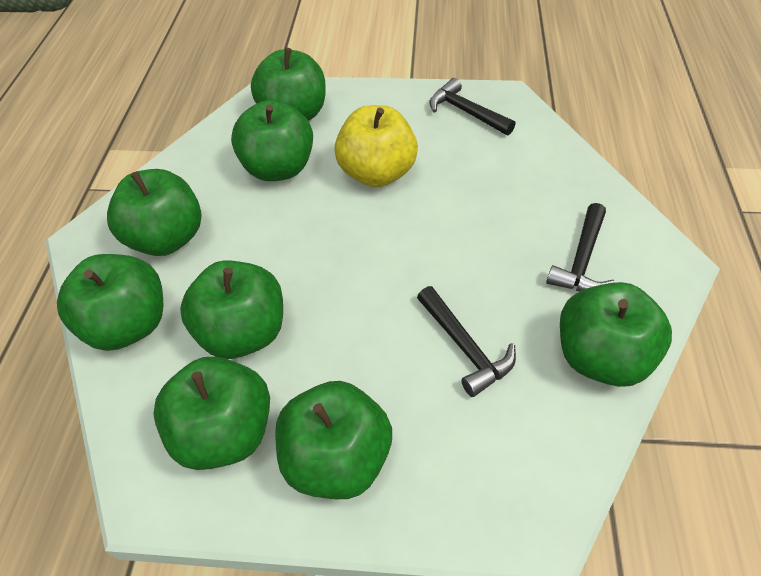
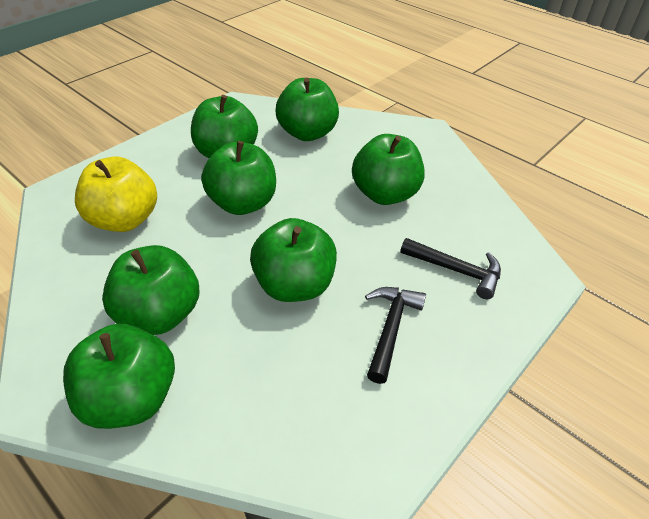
black hammer: [417,286,516,397] [430,78,515,135] [546,203,615,291] = 3 -> [365,287,426,384] [400,238,501,299] = 2
green apple: [57,254,163,351] [107,169,201,256] [153,356,270,470] [180,260,283,359] [231,100,313,181] [251,48,326,121] [275,381,392,499] [560,282,672,387] = 8 -> [63,324,175,429] [102,245,199,335] [191,95,258,158] [201,141,276,215] [250,218,337,302] [275,78,339,141] [352,134,424,205] = 7

